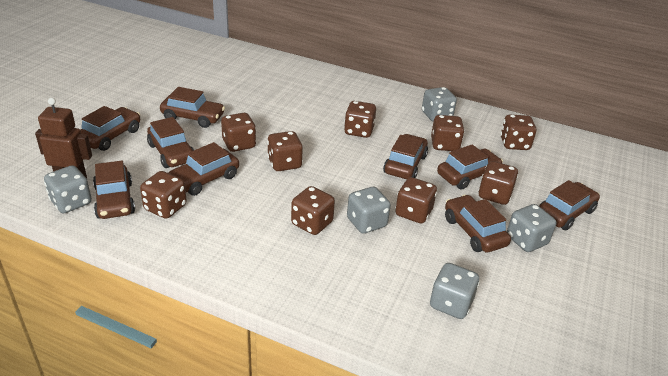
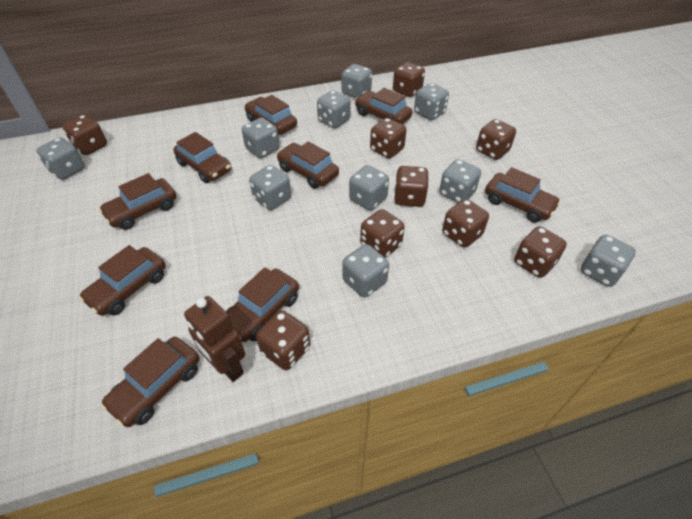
grey dice: [44,165,92,213] [347,187,391,234] [422,87,457,122] [430,263,480,319] [507,204,556,252] = 5 -> [36,137,85,180] [242,118,279,158] [249,165,291,210] [317,90,350,128] [341,64,372,98] [342,244,389,298] [349,165,389,210] [414,83,449,120] [439,159,481,203] [580,235,636,287] = 10

